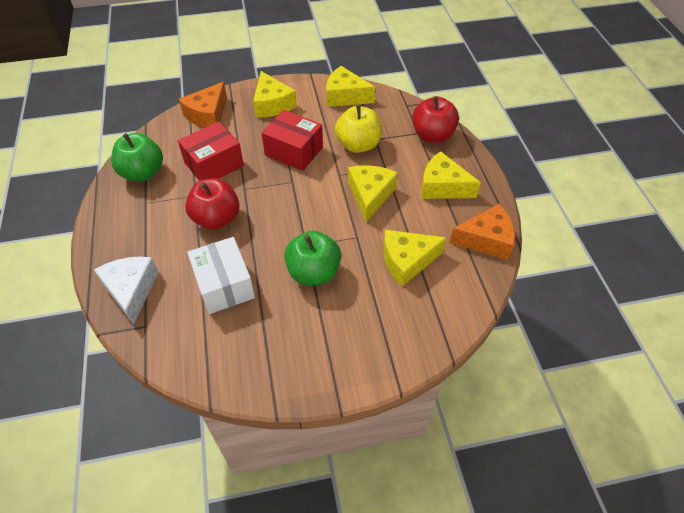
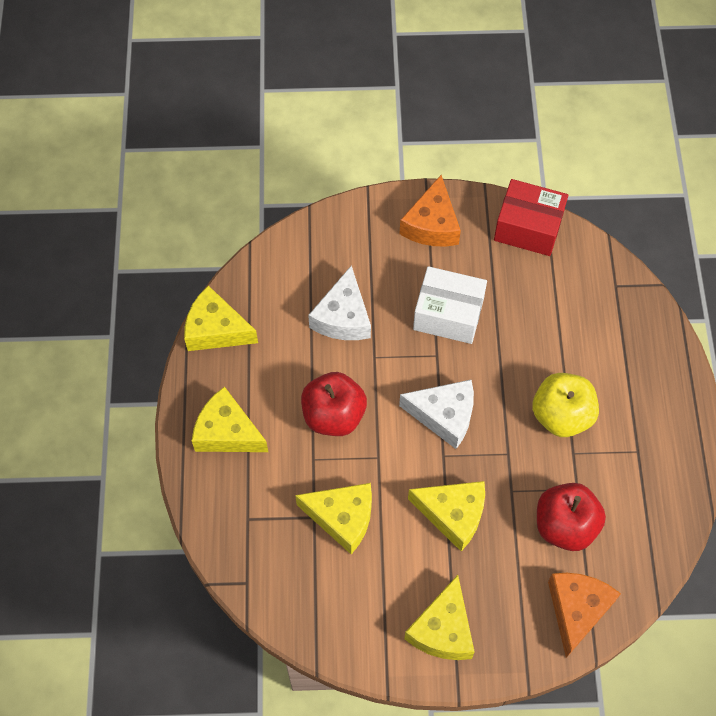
green apple: [111,133,163,181] [284,230,341,285] = 2 -> none = 0
red box: [178,122,244,181] [262,110,323,171] = 2 -> [494,179,568,256] = 1
white cheese: [94,256,158,325] = 1 -> [308,265,371,340] [399,380,474,449] = 2

